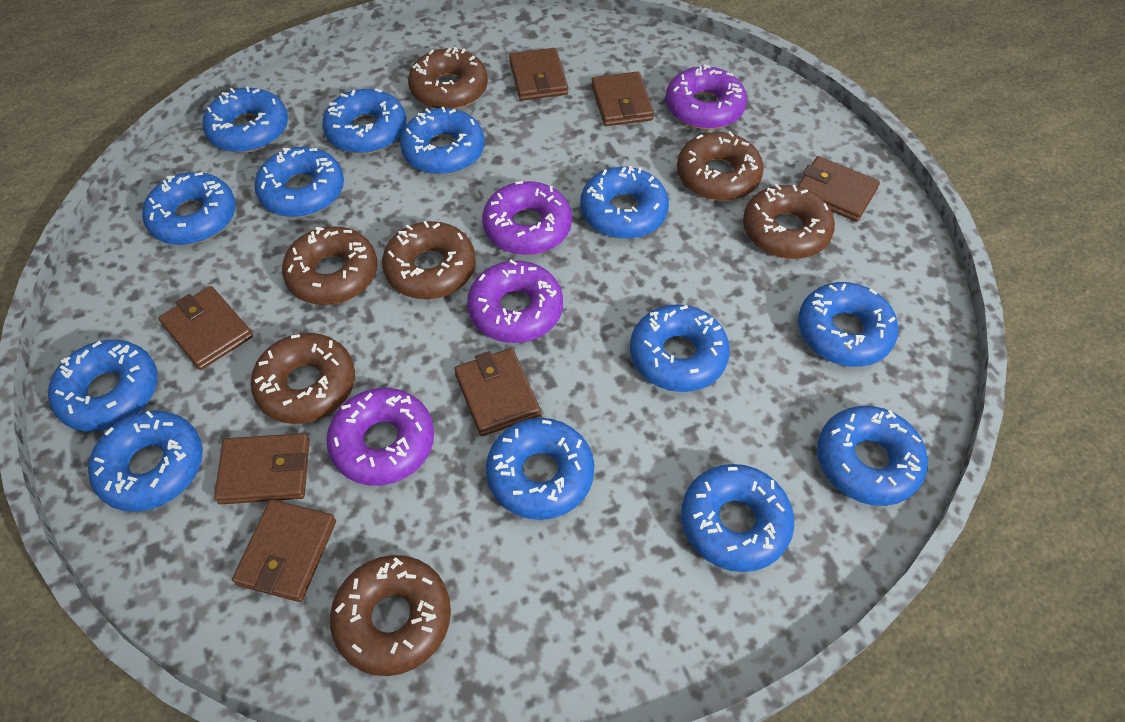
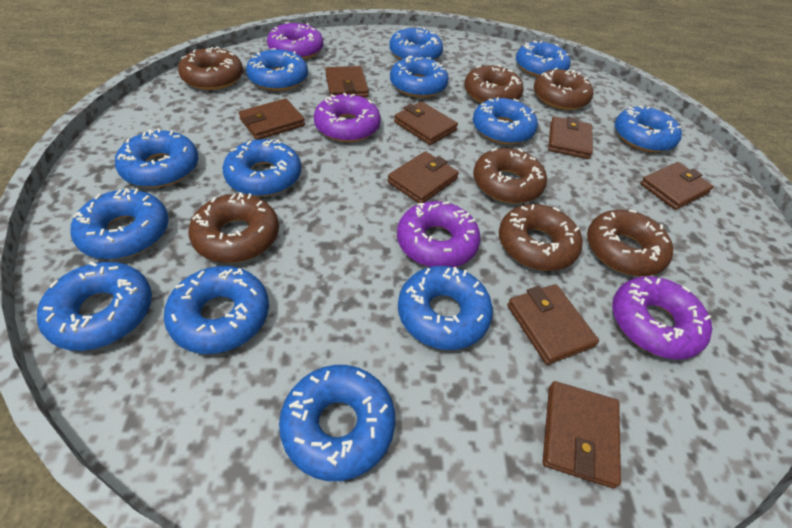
brown wallet: [159,286,253,370] [214,433,310,504] [232,499,336,602] [454,348,541,436] [509,48,568,101] [591,71,654,126] [798,156,880,222] = 7 -> [239,99,305,140] [325,66,369,98] [387,151,459,203] [394,102,458,145] [507,284,599,365] [542,381,621,488] [548,116,593,159] [640,162,714,210] = 8

